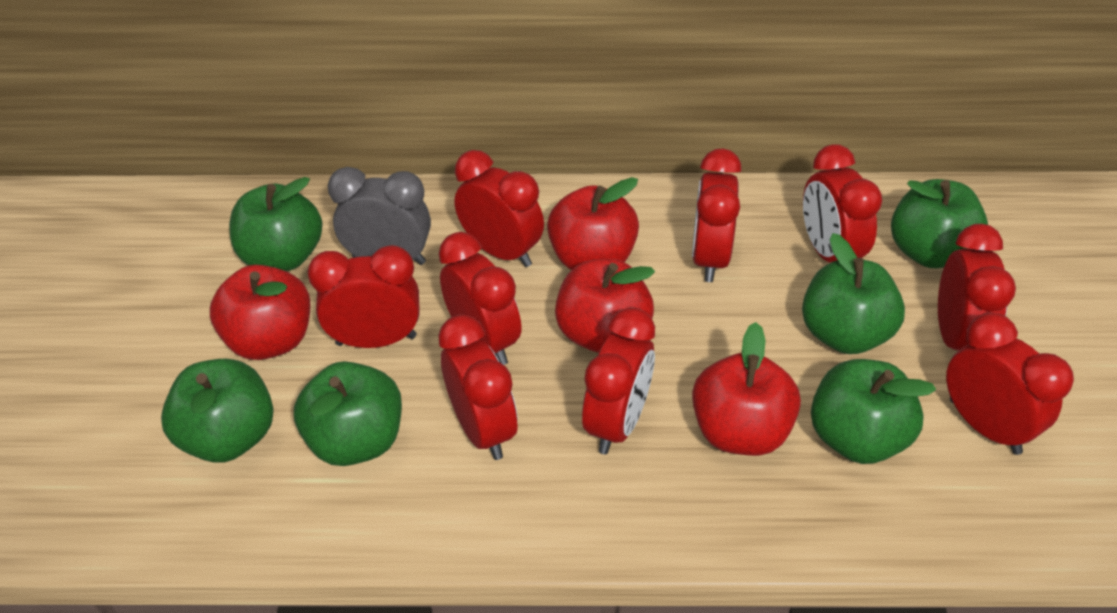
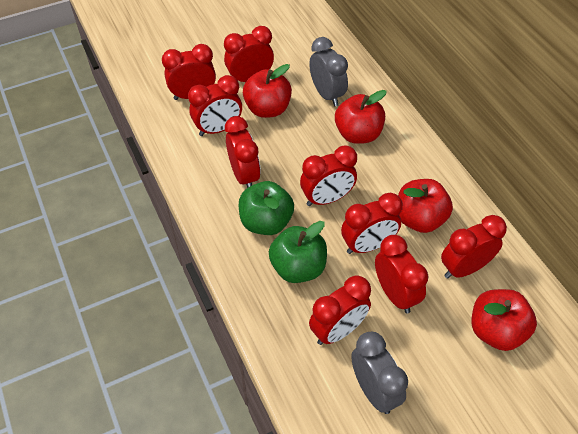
green apple: [161,359,274,463] [229,177,322,271] [294,361,402,466] [802,233,905,354] [811,359,936,464] [891,179,988,268] = 6 -> [239,181,294,235] [269,221,327,283] = 2
grey clock: [328,167,431,265] = 1 -> [309,37,348,106] [351,332,408,414] = 2

